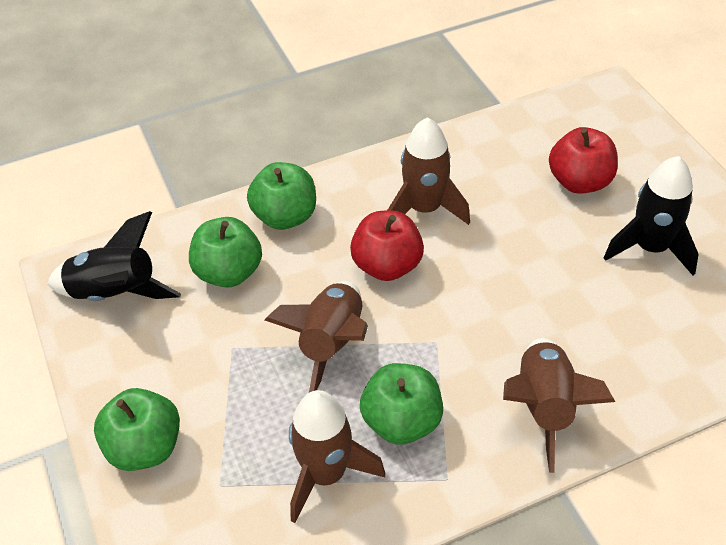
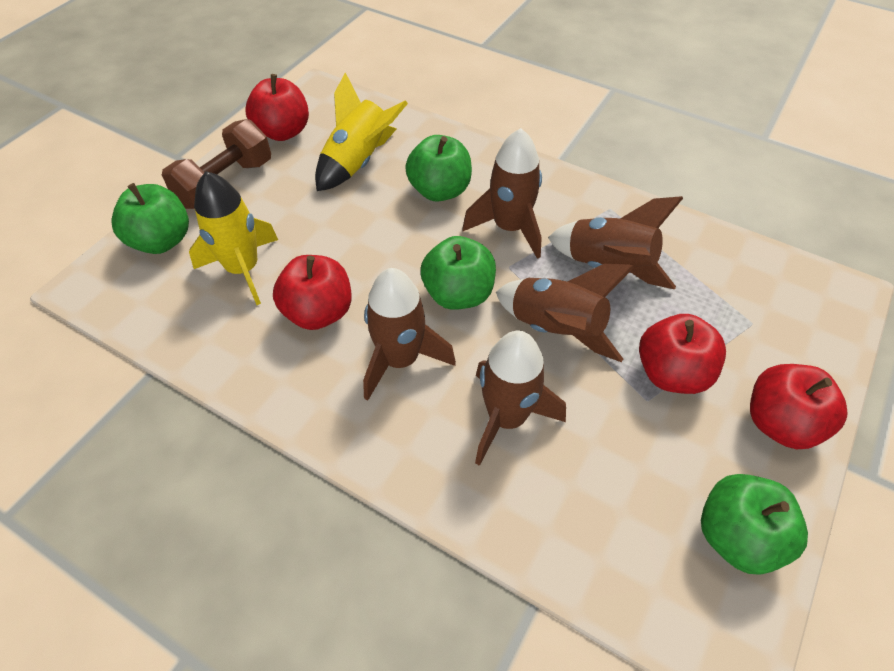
black rocket: [47,211,181,301] [604,156,699,275] = 2 -> none = 0
brown dumbbell: none = 0 -> [162,119,271,209] = 1
brown rocket: [265,281,368,393] [289,390,385,523] [387,117,470,225] [503,338,615,473] = 4 -> [363,268,456,401] [462,128,542,259] [475,330,566,466] [496,264,635,362] [548,196,683,289] = 5
red apple: [350,211,424,281] [549,127,618,194] = 2 -> [246,74,309,141] [273,255,352,330] [639,314,726,394] [750,364,847,449] = 4
yellow rocket: none = 0 -> [189,171,278,305] [315,72,408,191] = 2

